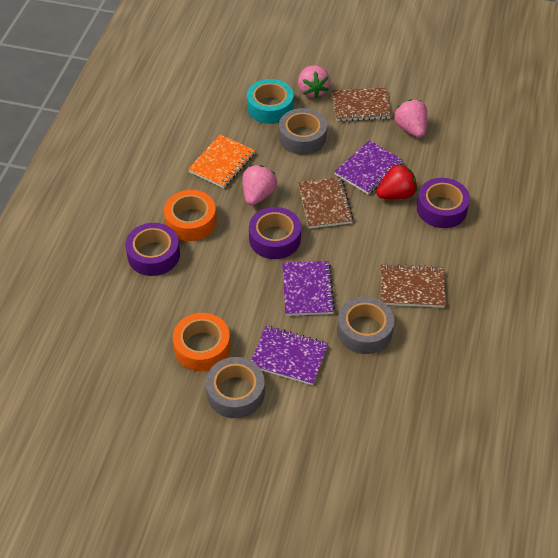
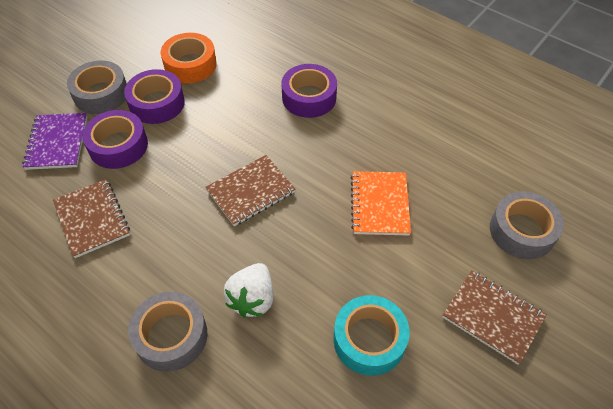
orange tape: [164,190,216,241] [173,313,230,371] = 2 -> [161,33,217,83] = 1
pink strawberry: [243,165,277,205] [298,65,330,98] [394,99,427,138] = 3 -> none = 0
purple notebook: [251,326,328,385] [282,261,335,316] [334,140,403,194] = 3 -> [22,113,87,170] = 1
red strawberry: [376,164,417,199] = 1 -> none = 0
white strawberry: none = 0 -> [224,263,274,317] = 1

